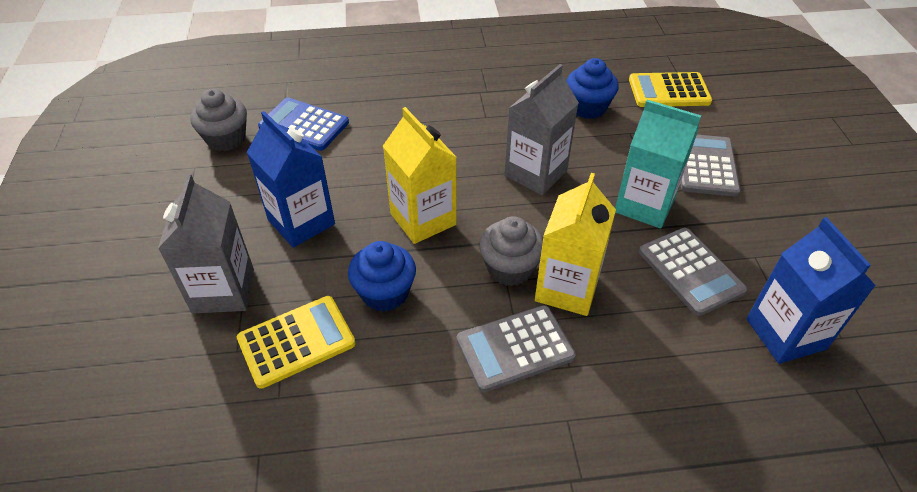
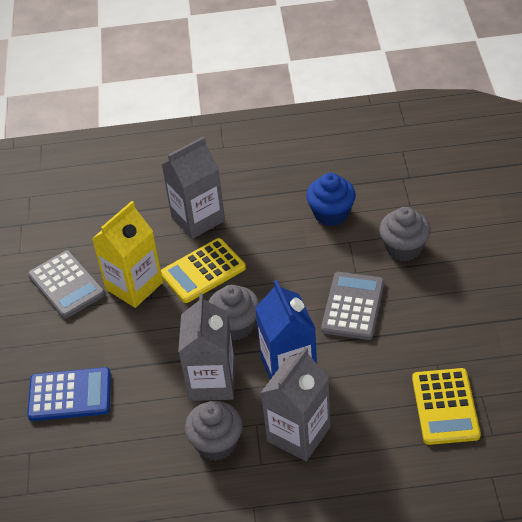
blue carton: [247,111,335,248] [746,217,876,364] = 2 -> [255,280,317,379] = 1
blue cupcake: [348,241,416,312] [566,58,619,119] = 2 -> [306,173,356,226] = 1
grey calculator: [457,305,576,392] [639,228,747,316] [680,135,740,196] = 3 -> [28,250,106,319] [321,272,384,340] = 2
grey carton: [158,174,254,313] [504,64,579,195] = 2 -> [162,136,225,239] [178,293,235,401] [261,347,330,461] = 3
grey cupcake: [190,89,247,152] [479,216,543,286] = 2 -> [185,401,243,461] [209,285,260,340] [379,207,431,261] = 3
turquoise carton: [615,100,701,228] = 1 -> none = 0
yellow carton: [383,107,457,244] [535,173,616,316] = 2 -> [92,201,163,308] = 1

